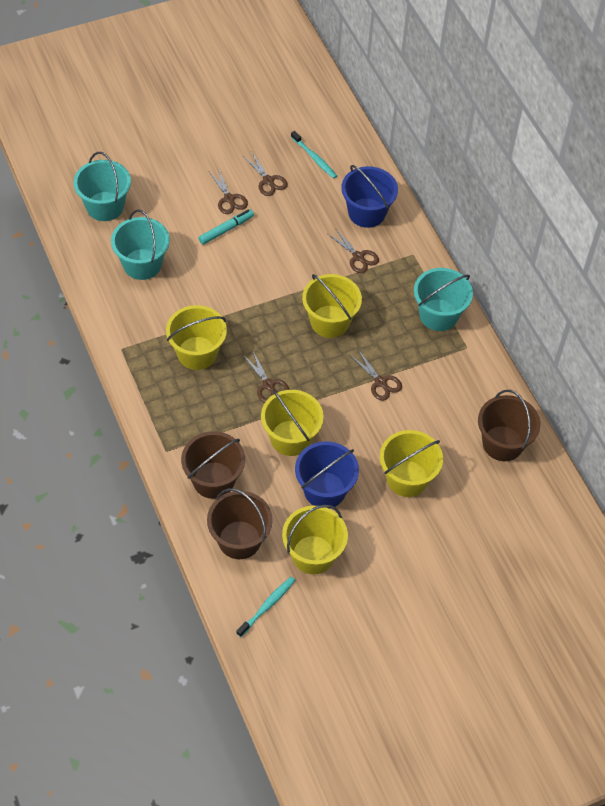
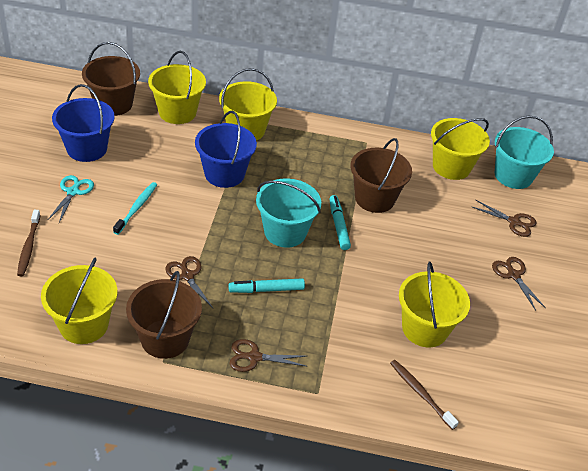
brown scissors: [209,168,248,214] [243,352,289,403] [244,152,288,196] [327,228,379,273] [349,350,402,401] = 5 -> [165,256,213,308] [229,339,308,372] [471,200,537,237] [492,257,546,311] = 4
brown toothbrush: none = 0 -> [17,210,41,276] [390,360,459,430] = 2
turquoise bucket: [74,152,131,221] [111,209,170,280] [414,268,473,331] = 3 -> [256,179,321,248] [495,116,554,189] = 2
turquoise marker: [198,209,254,245] = 1 -> [229,278,305,293] [329,195,351,250] = 2
turquoise scissors: none = 0 -> [48,175,94,223] = 1
turquoise toothbrush: [236,577,296,637] [291,131,337,179] = 2 -> [113,182,157,235] = 1

